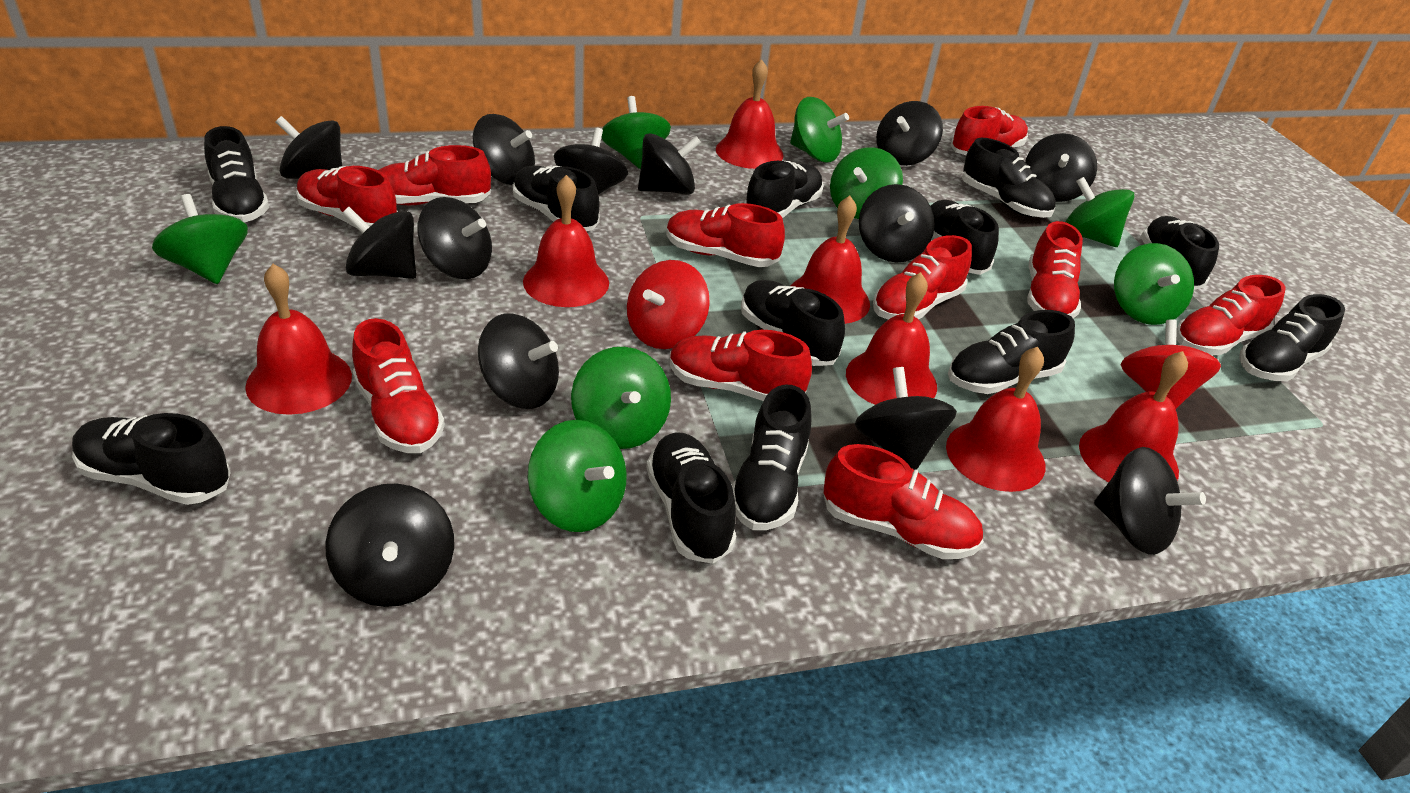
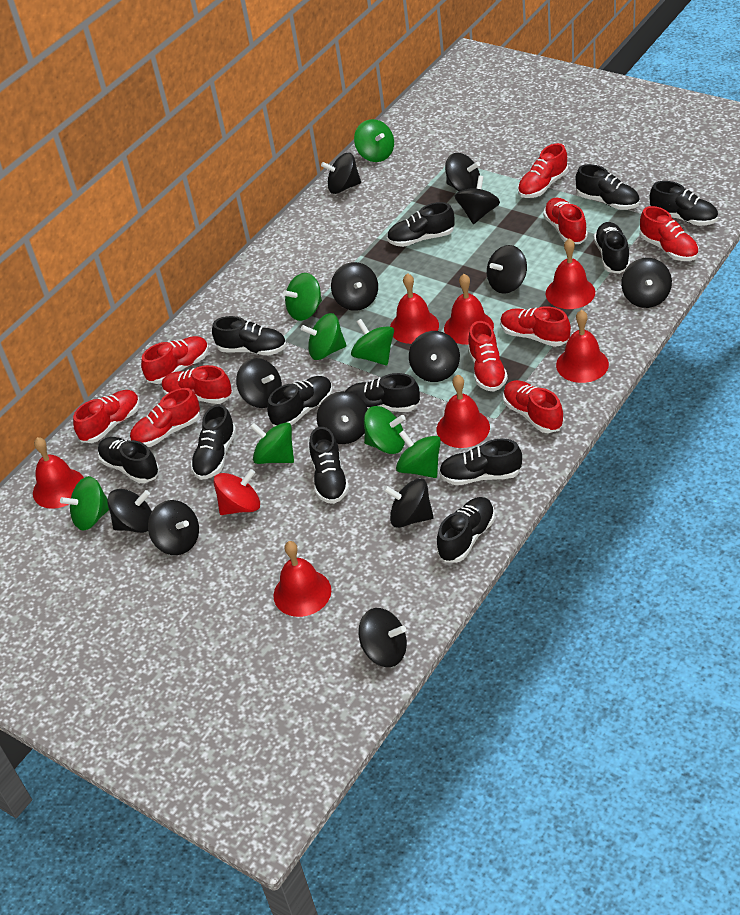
red spinning top: [627,260,710,349] [1121,319,1221,409] = 2 -> [213,469,260,515] = 1

